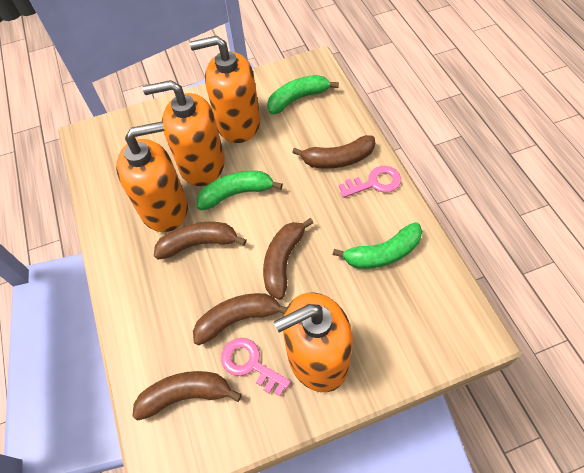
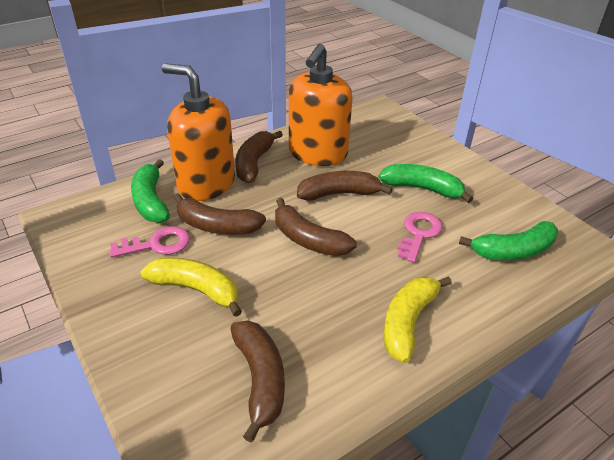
orange soap dispenser: [116,122,188,232] [143,80,225,186] [190,36,260,143] [274,293,353,392] = 4 -> [162,63,235,201] [289,44,353,166] = 2
yellow banana: none = 0 -> [140,258,242,317] [384,276,452,363] = 2

